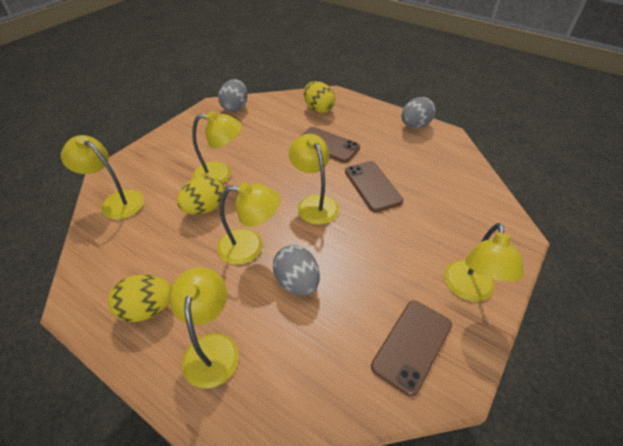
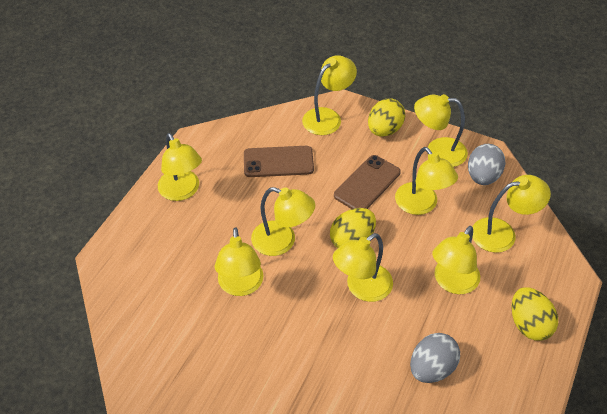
brown phone: [299,127,360,163] [345,161,403,212] [371,300,452,396] = 3 -> [244,146,314,177] [334,155,401,209] = 2
grey egg: [218,79,248,112] [273,245,320,296] [402,97,435,128] = 3 -> [410,333,460,383] [468,144,506,185] = 2
yellow lamp: [61,135,144,220] [169,267,239,388] [192,111,242,184] [217,183,280,265] [289,134,339,225] [444,223,524,302] = 6 -> [158,133,202,201] [215,227,263,296] [251,187,315,256] [302,55,357,135] [333,233,393,302] [395,147,458,215] [414,94,468,167] [432,226,480,294] [472,175,551,253] = 9

